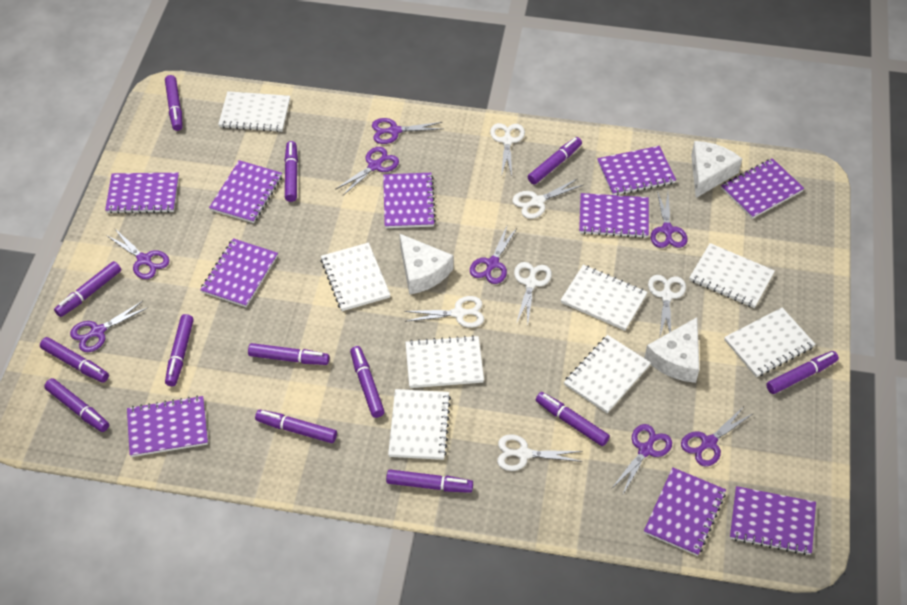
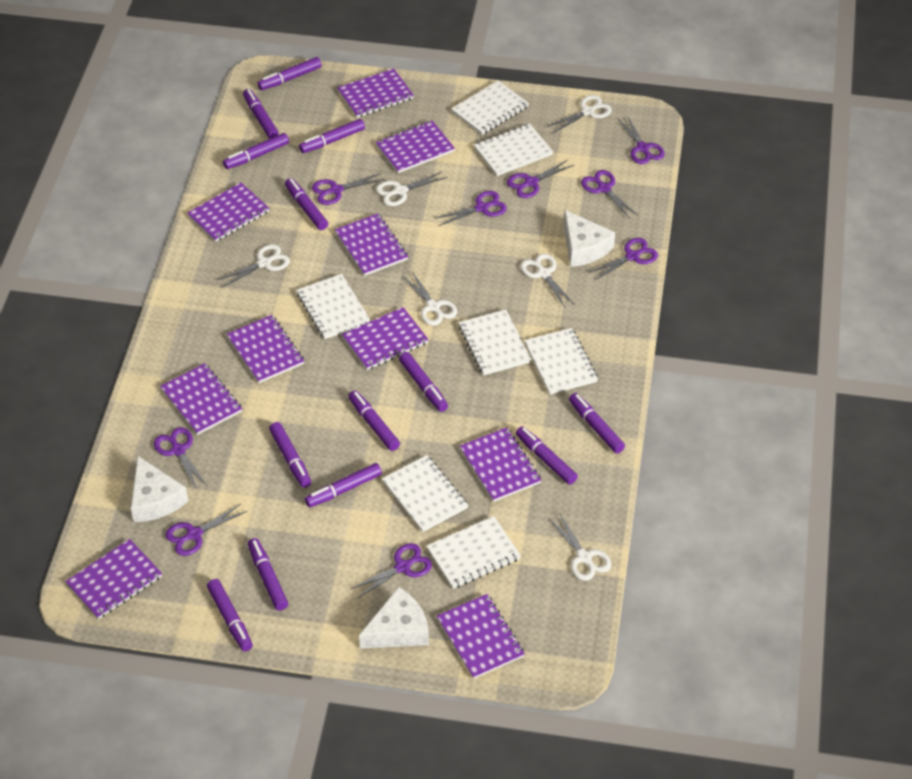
purple scissors: [70,301,149,352] [106,228,169,279] [335,147,399,195] [372,118,442,144] [470,224,518,284] [611,424,672,494] [650,191,687,248] [681,408,752,467] = 8 -> [154,427,207,489] [165,504,247,556] [312,173,385,205] [351,543,432,598] [434,191,507,226] [507,160,574,198] [581,170,638,219] [588,238,658,280] [617,116,665,164] = 9
white notebook: [218,91,290,132] [320,243,390,311] [388,389,451,460] [405,335,484,388] [561,265,647,331] [564,335,651,413] [689,243,775,308] [724,308,815,377] = 8 -> [296,274,370,339] [382,455,468,532] [427,516,521,589] [451,81,529,135] [459,310,531,375] [474,124,553,176] [524,328,598,394] = 7

